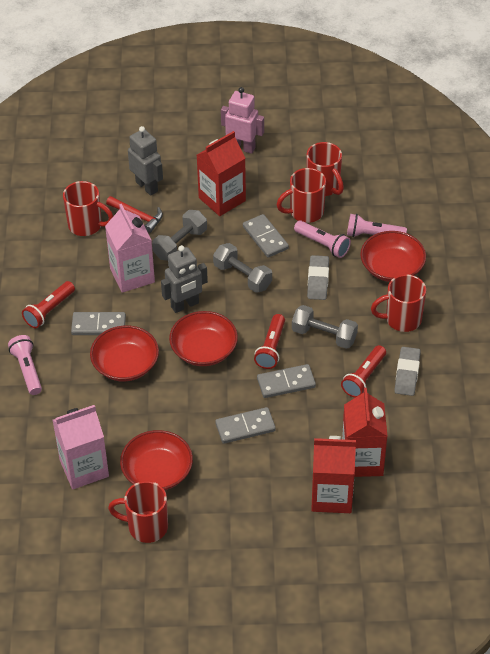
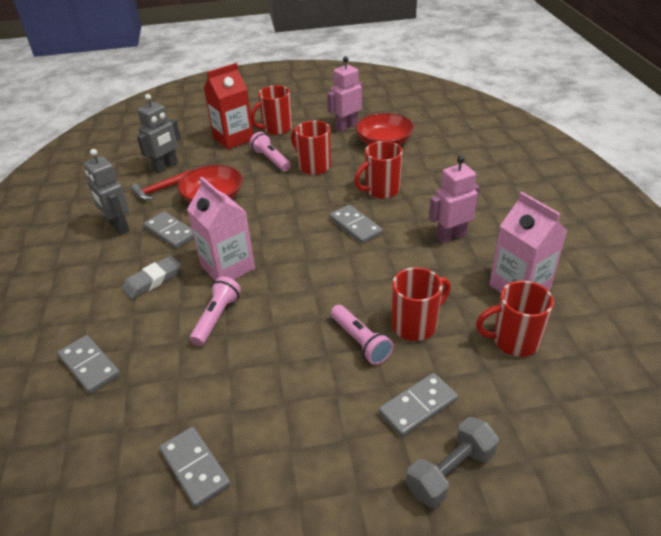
grey domino: [71,312,126,335] [215,407,276,444] [243,214,289,258] [257,364,316,398] = 4 -> [57,335,120,394] [143,212,194,249] [159,427,231,508] [329,205,383,244] [379,373,458,437] = 5
grey dumbbell: [152,210,207,261] [213,243,272,293] [292,305,358,349] = 3 -> [406,417,499,508] = 1
grey eraser: [307,255,329,300] [394,347,421,396] = 2 -> [122,256,181,299] = 1
pink robot: [221,87,264,154] = 1 -> [327,56,363,132] [429,156,480,244] = 2
red bowl: [90,325,159,381] [120,430,193,490] [169,311,238,366] [360,231,426,282] = 4 -> [177,165,243,203] [356,113,414,145] = 2
red carton: [197,131,246,216] [311,436,356,513] [342,388,388,477] = 3 -> [204,63,253,149] = 1
red flashlight: [22,281,75,328] [254,314,285,369] [341,345,386,398] = 3 -> none = 0

